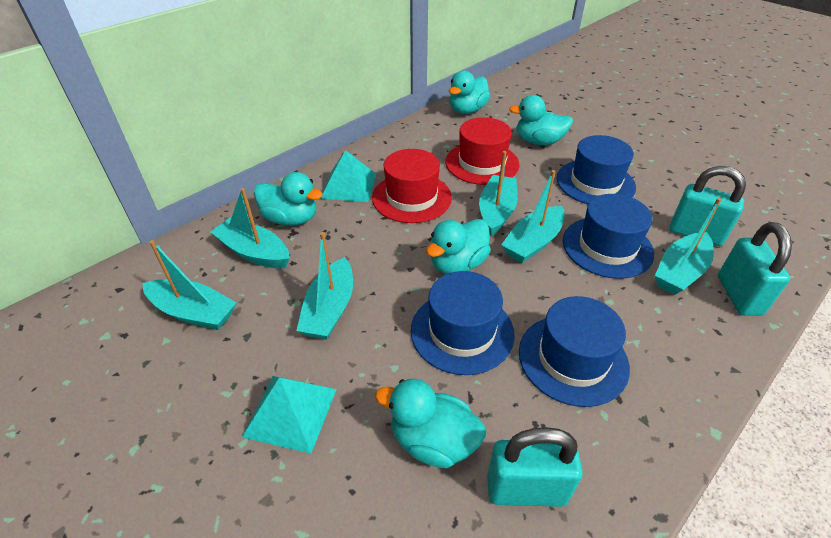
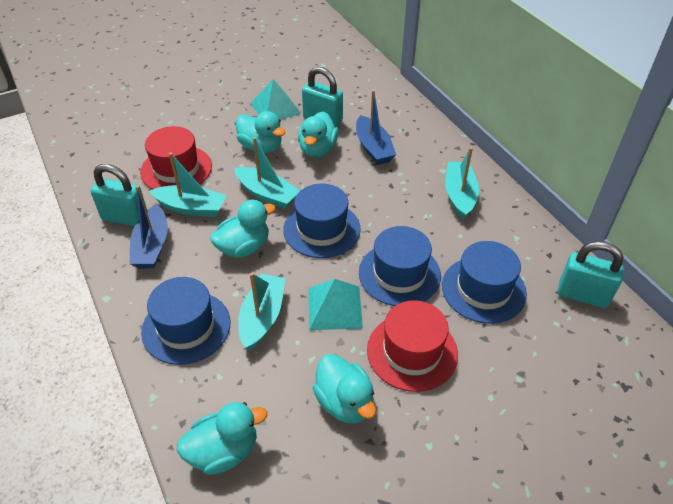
blue boat: none = 0 -> [130,185,168,268] [356,90,396,165] = 2
turquoise boat: [142,240,237,330] [211,188,289,268] [296,232,353,340] [479,151,518,236] [501,170,565,263] [655,198,722,295] = 6 -> [149,152,226,217] [234,137,300,209] [238,273,285,350] [445,147,479,220] = 4

